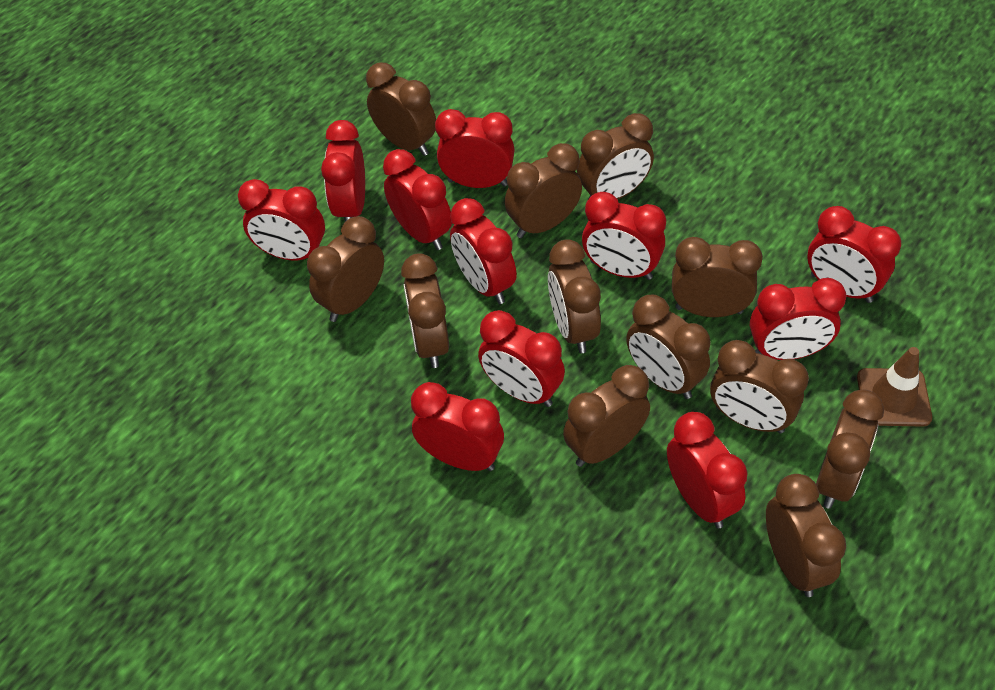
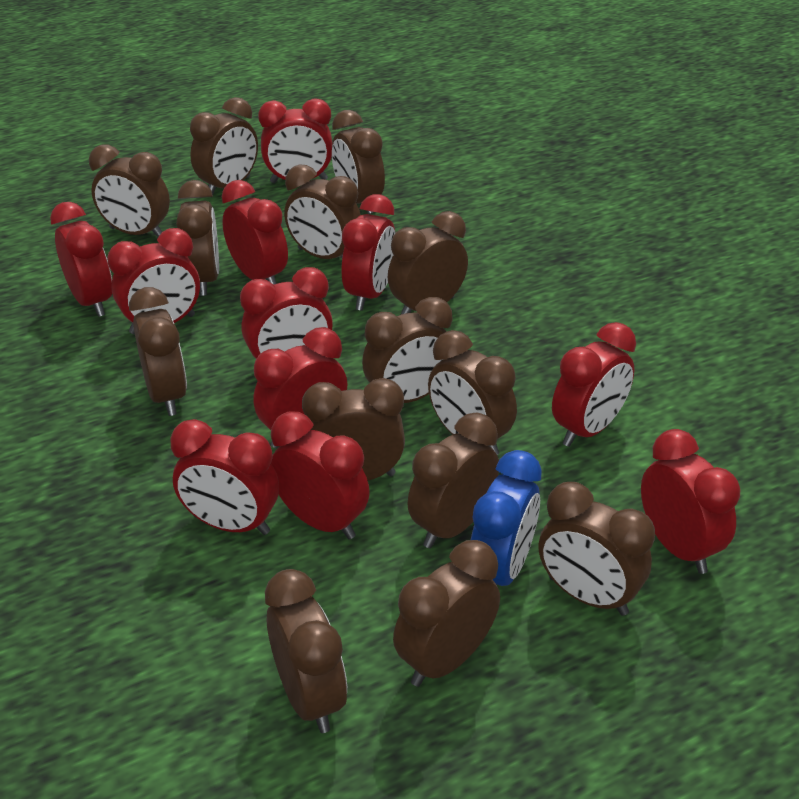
blue clock: none = 0 -> [471,450,542,586] = 1
brown clock: [307,216,384,322] [366,63,436,156] [401,253,449,368] [505,143,582,238] [548,239,601,353] [563,365,650,467] [577,113,654,201] [626,295,711,399] [672,237,763,317] [710,340,809,433] [766,474,846,597] [816,390,884,509] = 12 -> [89,145,170,237] [129,287,187,416] [176,180,219,296] [190,97,258,195] [265,569,347,733] [284,164,361,259] [302,378,405,481] [332,110,385,214] [362,297,453,403] [388,211,468,315] [393,540,500,687] [407,412,499,548] [428,330,517,455] [539,482,655,616] = 14
brown traffic cone: [857,347,932,427] = 1 -> none = 0

